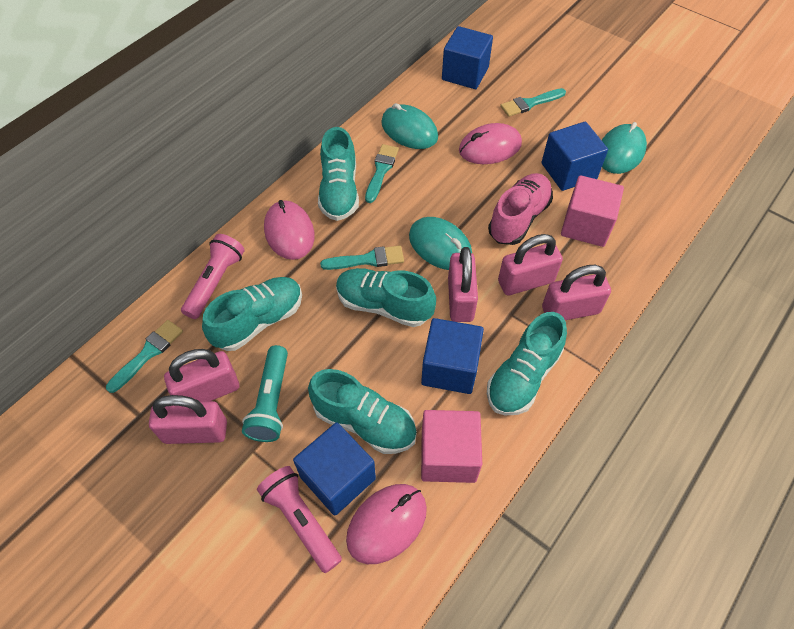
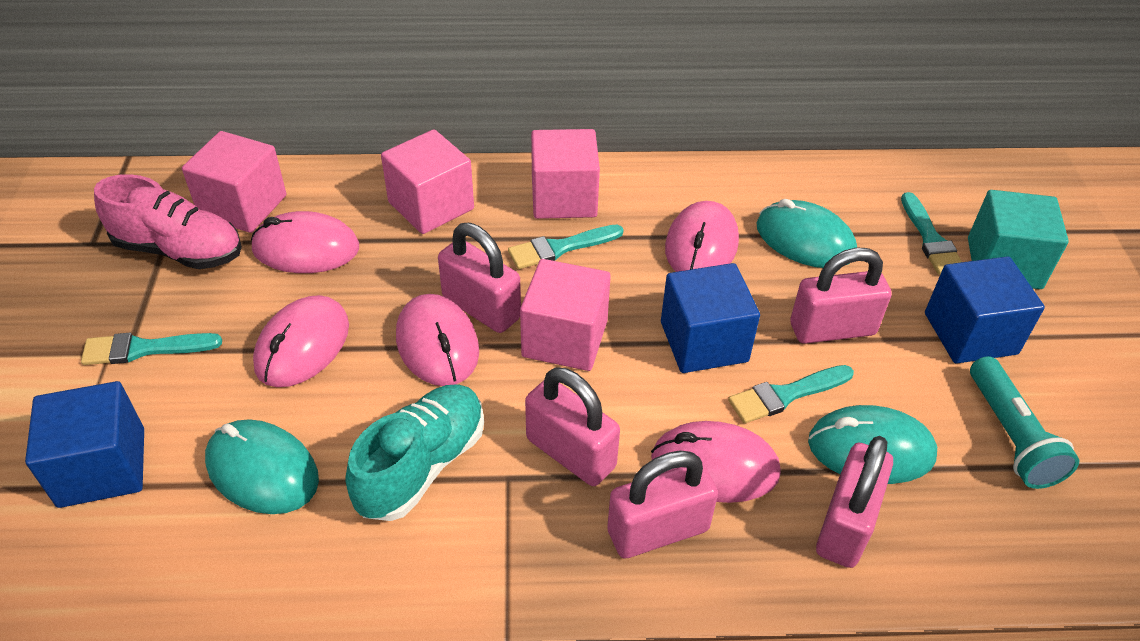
blue cube: [293,422,376,516] [421,318,484,394] [442,26,493,89] [541,122,608,191] = 4 -> [25,381,144,508] [661,263,760,373] [925,256,1045,363] = 3
pink cube: [421,410,482,483] [561,175,624,247] = 2 -> [182,131,286,233] [381,129,474,234] [520,259,611,371] [531,129,600,219] = 4
pink flashlight: [181,234,244,319] [257,466,342,573] = 2 -> none = 0
pink mouse: [264,200,315,260] [346,484,427,564] [459,123,522,164] = 3 -> [251,211,359,273] [253,295,349,387] [396,294,479,386] [651,421,781,503] [665,201,739,272] = 5
turquoise cube: none = 0 -> [968,190,1069,289] = 1
turquoise shoe: [202,277,302,351] [308,369,417,454] [318,127,359,221] [336,268,436,327] [487,312,567,415] = 5 -> [346,384,484,521] = 1

